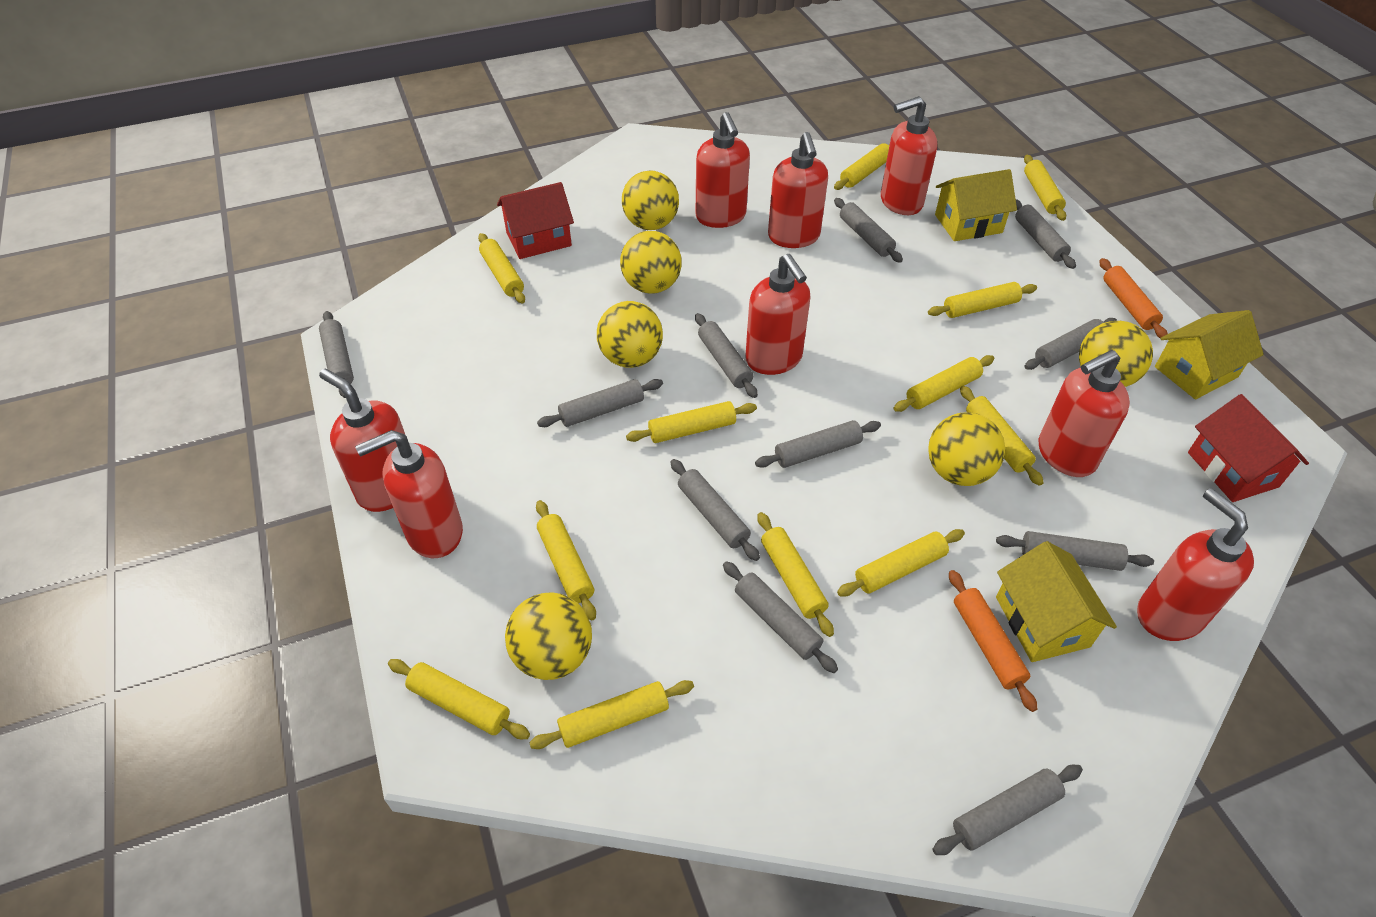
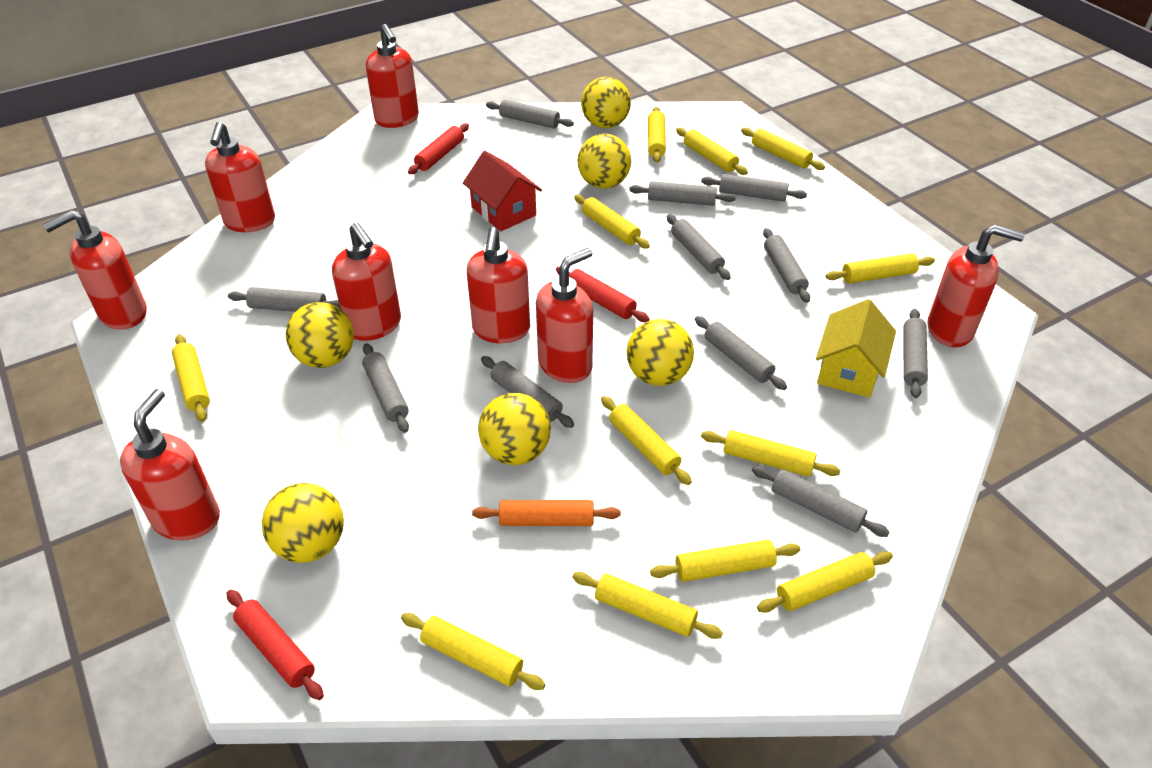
orange rolling pin: [949,570,1038,712] [1100,258,1168,338] = 2 -> [472,500,621,526] = 1
red house: [497,182,574,259] [1188,394,1309,502] = 2 -> [463,151,542,231] = 1
red rolling pin: none = 0 -> [227,590,324,700] [408,123,469,174] [556,267,649,322] = 3
yellow house: [935,169,1017,241] [996,541,1117,662] [1155,310,1264,399] = 3 -> [816,299,896,398] = 1

